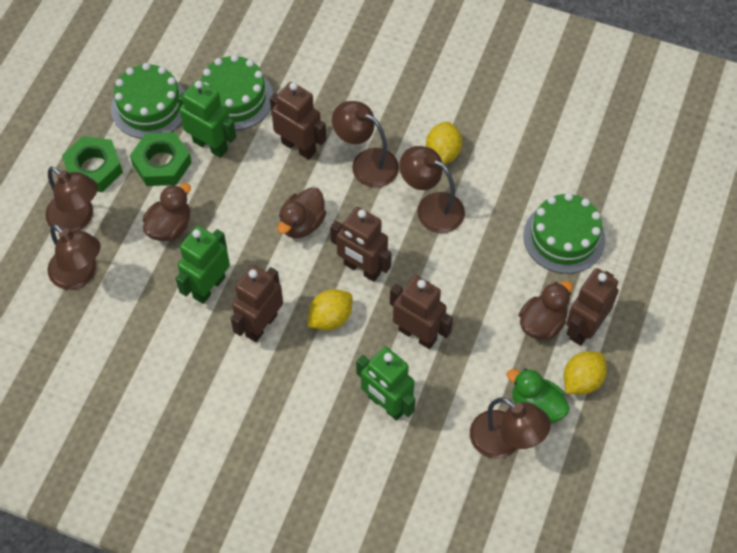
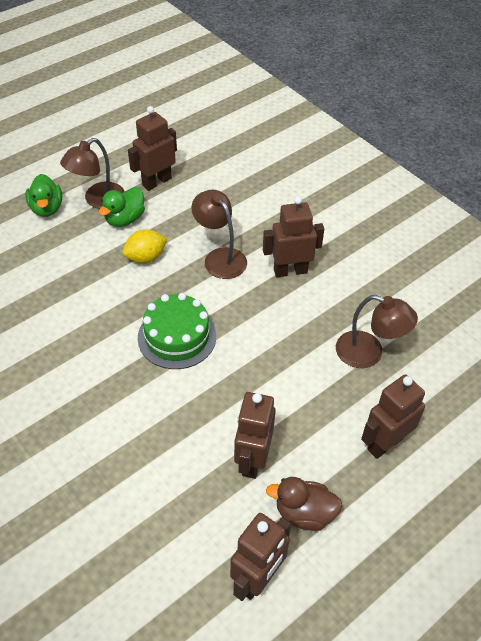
brown duck: [143,183,191,241] [277,187,326,238] [519,281,573,339] = 3 -> [266,477,343,531] = 1
brown lamp: [45,166,98,232] [47,224,101,290] [332,101,399,188] [399,146,465,233] [470,398,551,459] = 5 -> [60,138,125,209] [192,189,247,279] [336,295,418,368] = 3
green cake: [111,63,185,139] [201,54,273,130] [523,193,605,274] = 3 -> [138,293,216,369] = 1
green duck: [507,368,570,423] = 1 -> [25,174,62,217] [99,187,145,227] = 2
green nut: [62,136,123,192] [130,132,192,186] = 2 -> none = 0
green robot: [175,226,230,304] [178,80,236,158] [356,347,416,421] = 3 -> none = 0
yellow lemon: [307,289,353,330] [426,122,462,164] [564,351,607,395] = 3 -> [122,229,167,263] = 1

